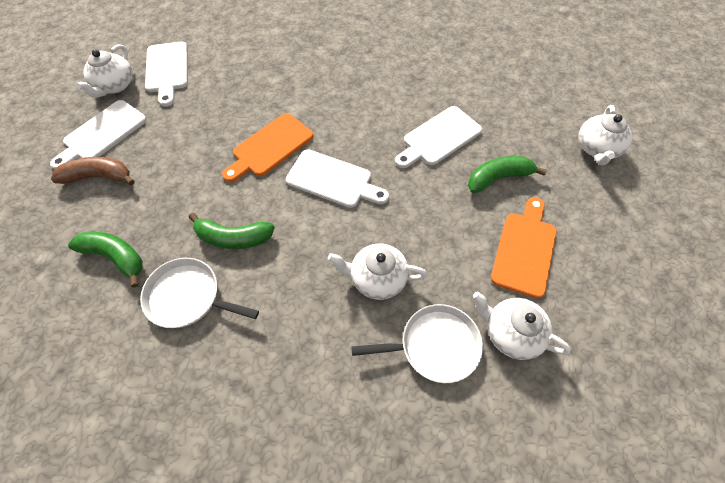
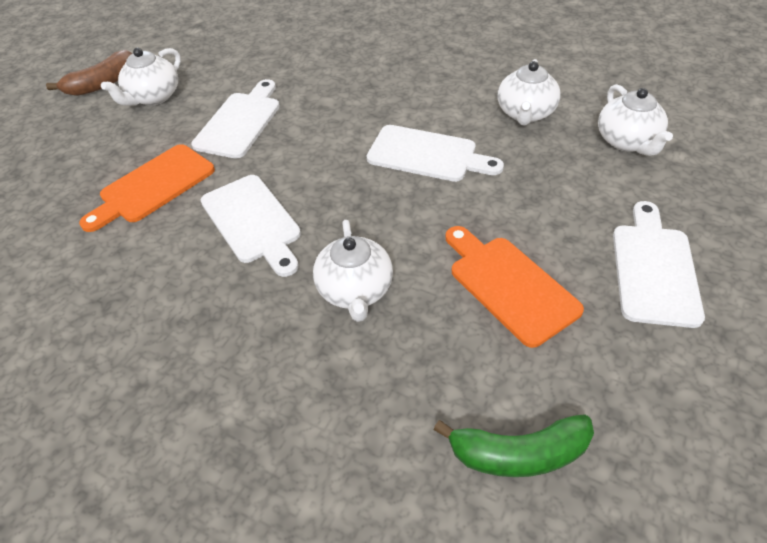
green banana: [68,231,143,288] [189,213,275,249] [468,156,547,193] = 3 -> [434,414,594,477] = 1
white pan: [140,258,259,328] [351,304,483,383] = 2 -> none = 0

